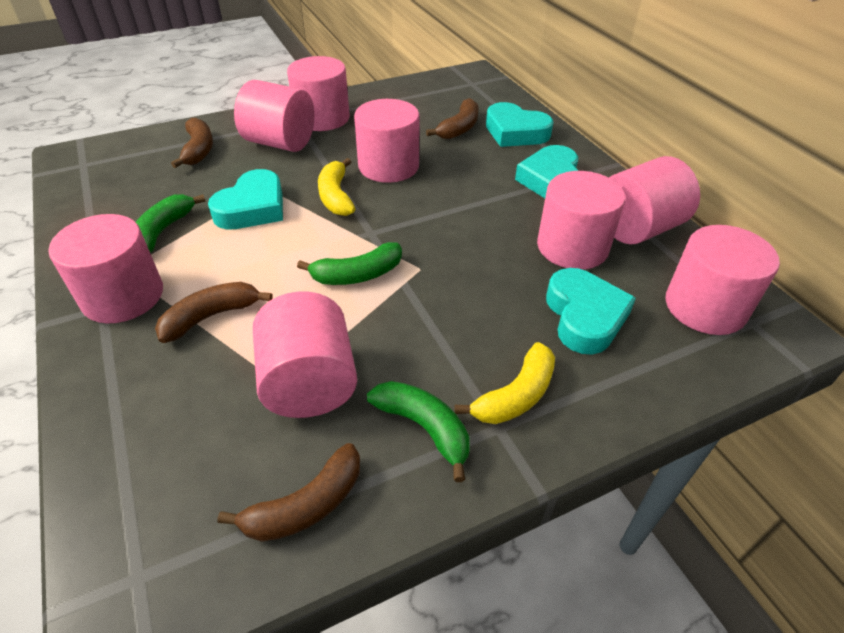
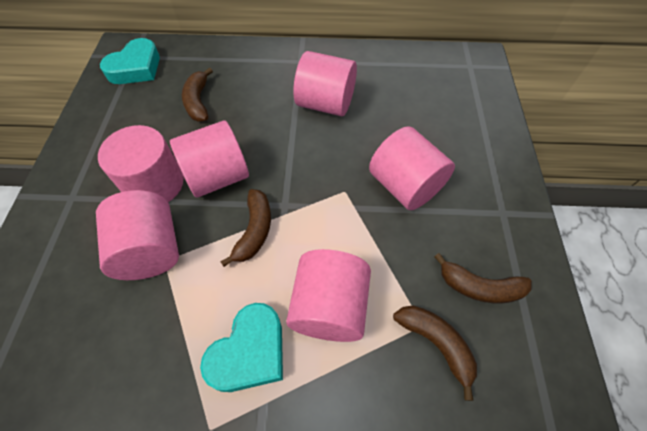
green banana: [136,194,206,253] [297,242,402,285] [367,381,470,482] = 3 -> none = 0
pink cylinder: [49,214,163,323] [234,80,315,152] [253,292,357,418] [287,56,350,131] [354,99,419,183] [537,171,626,270] [609,156,700,244] [665,225,780,335] = 8 -> [96,190,179,280] [98,125,184,202] [170,121,249,198] [286,249,371,342] [293,51,357,116] [369,126,455,210] = 6
turquoise heart: [208,169,283,229] [486,102,554,147] [515,145,579,198] [546,268,636,355] = 4 -> [100,38,160,84] [200,303,283,392] = 2
yellow banana: [318,158,355,216] [455,342,555,424] = 2 -> none = 0

